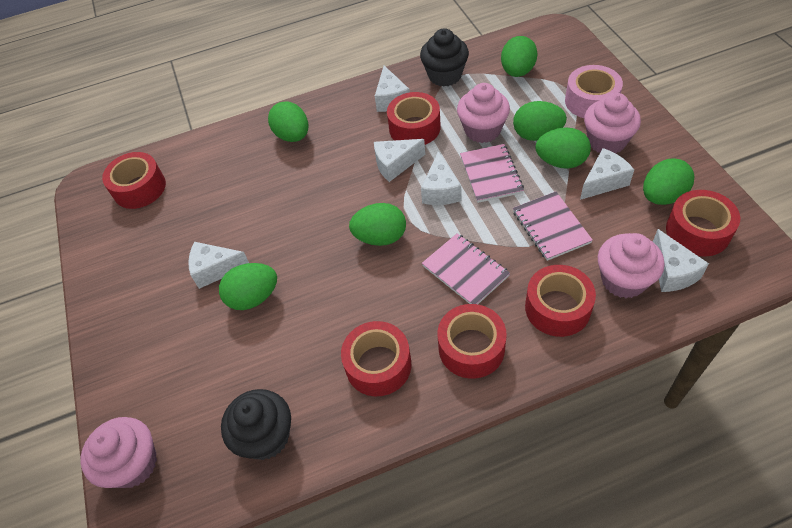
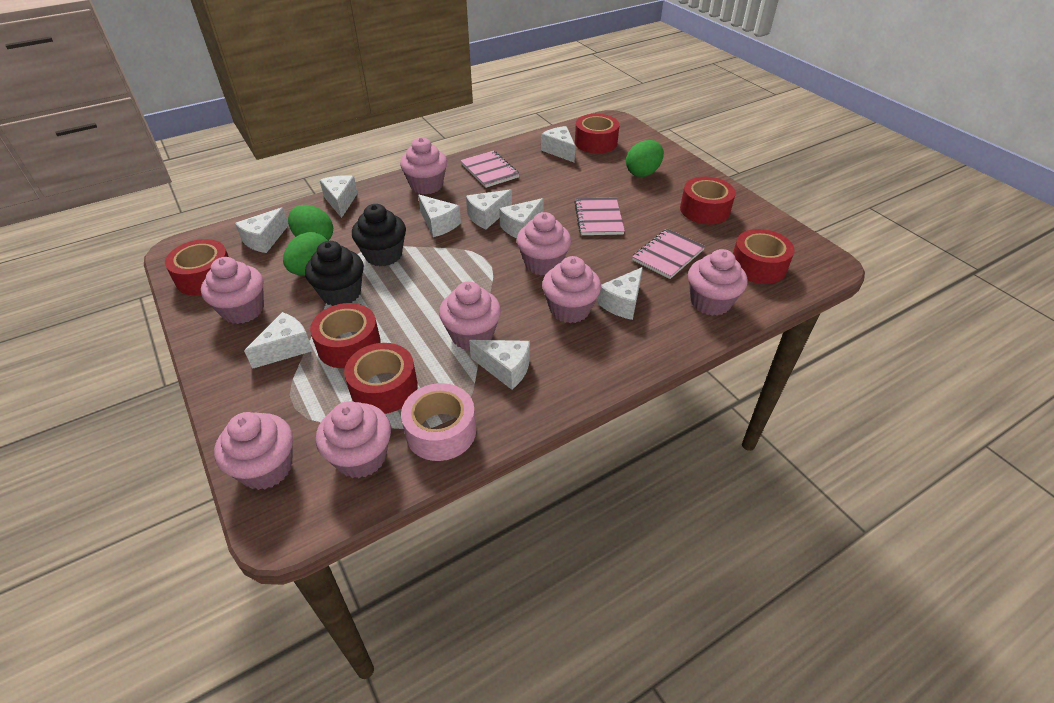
green egg: [219,263,277,310] [268,101,308,142] [349,203,406,246] [501,36,538,77] [513,101,567,141] [536,127,591,169] [643,158,695,205] = 7 -> [283,232,329,276] [288,205,333,240] [626,140,664,177] = 3
pink cupcake: [80,417,157,488] [457,83,510,143] [584,93,641,153] [598,233,665,298] = 4 -> [201,257,264,324] [214,412,293,490] [316,401,391,478] [400,137,447,194] [439,281,501,350] [517,212,571,276] [542,256,601,323] [688,249,748,316] = 8
white cheese: [188,242,249,289] [374,139,425,182] [375,66,410,112] [421,151,461,205] [580,148,634,200] [653,229,709,292] = 6 -> [235,207,289,253] [244,312,312,369] [320,175,358,218] [418,195,461,237] [466,189,512,229] [469,340,530,390] [499,198,544,238] [541,126,575,163] [597,267,643,320] = 9

